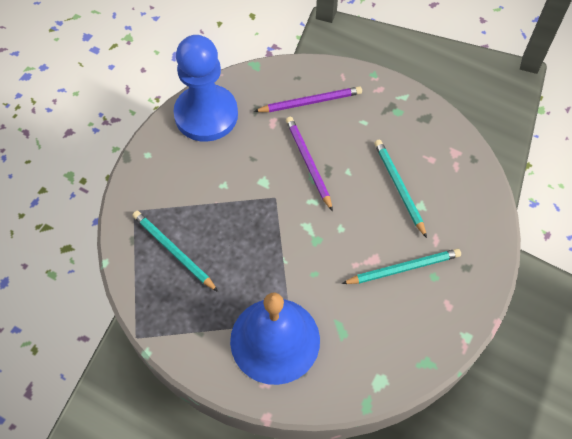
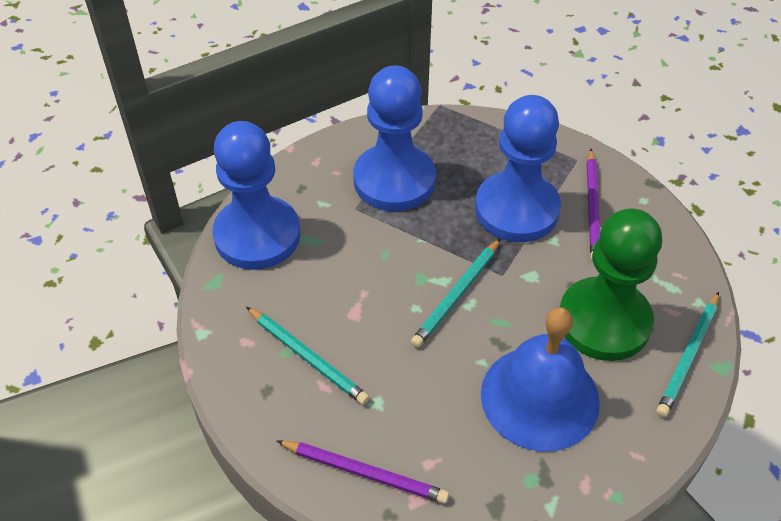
blue pawn: [173,35,238,142] = 1 -> [212,121,300,270] [353,66,436,211] [475,95,561,242] = 3
green pawn: none = 0 -> [560,208,662,361] = 1

